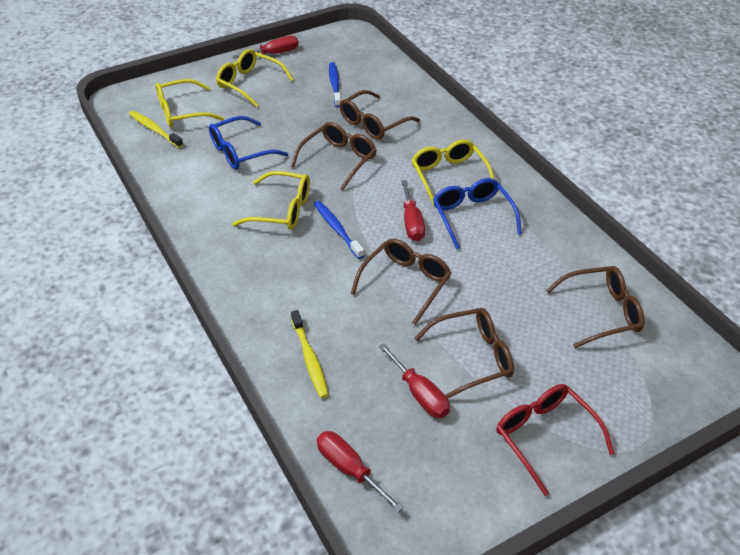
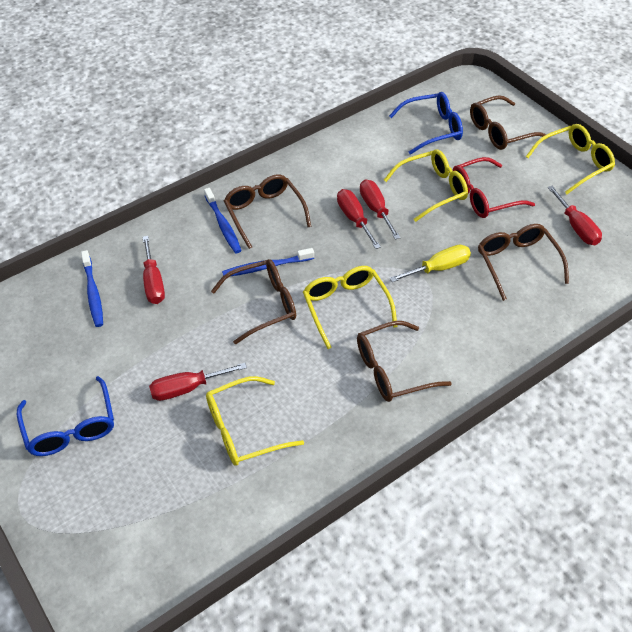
blue toothbrush: [314,200,364,259] [329,62,341,108] = 2 -> [81,250,103,327] [204,188,242,253] [222,248,314,276] = 3
red screwdriver: [232,36,299,59] [317,431,404,512] [378,343,450,418] [401,180,425,241] = 4 -> [143,236,165,304] [149,363,247,401] [337,189,381,249] [360,180,400,240] [548,186,602,245] = 5
yellow screwdriver: none = 0 -> [389,245,471,282] = 1
yellow toothbrush: [129,111,183,148] [291,310,329,398] = 2 -> none = 0

